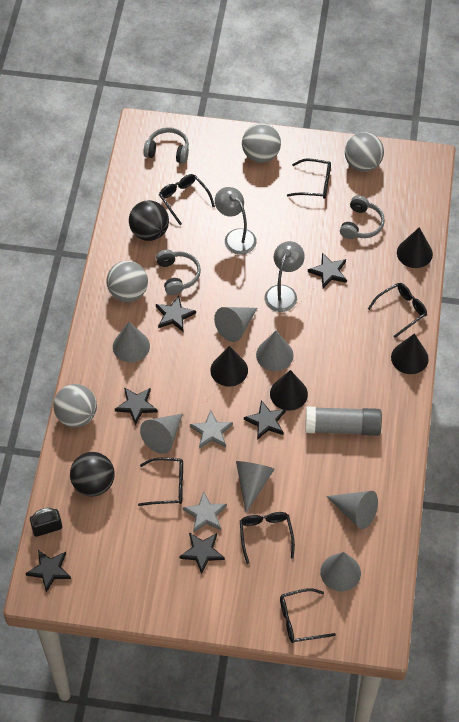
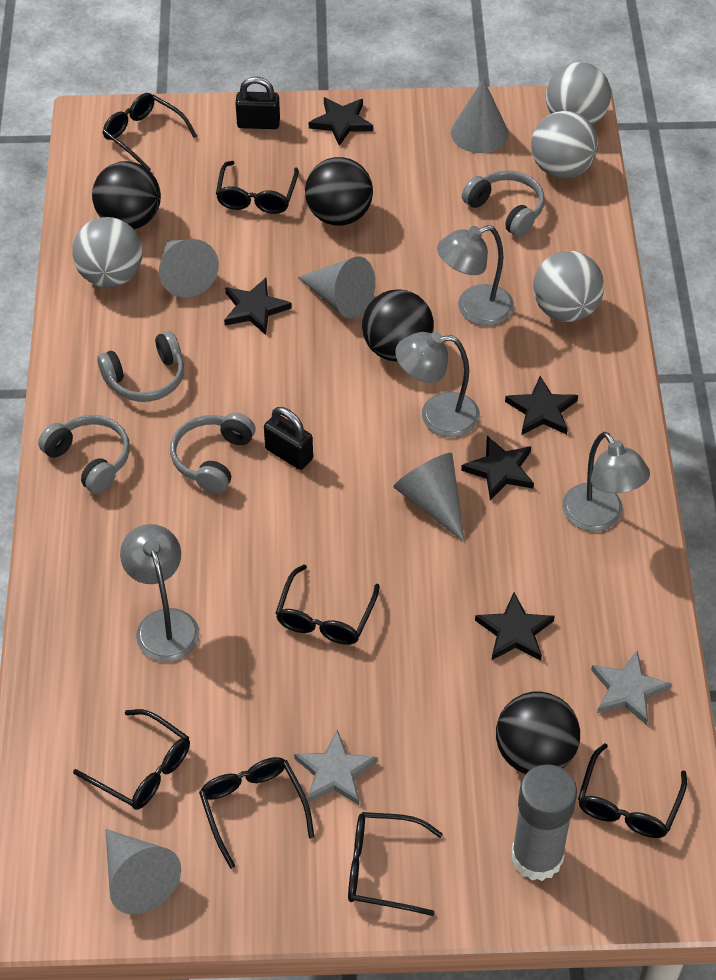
black ball: [70,452,115,497] [129,200,169,241] = 2 -> [92,161,161,229] [305,157,373,225] [362,289,434,362] [496,691,580,774] = 4
black cone: [210,346,248,387] [270,370,308,411] [391,333,429,374] [397,227,433,268] = 4 -> none = 0
black glasses: [138,458,183,506] [159,174,215,225] [240,512,295,564] [280,588,336,643] [287,159,331,199] [368,283,427,338] = 6 -> [73,709,190,810] [103,93,197,171] [199,757,314,869] [216,161,299,214] [276,565,380,645] [348,812,443,916] [578,743,687,838] = 7
black padlock: [30,508,62,537] = 1 -> [236,76,280,129] [264,407,313,470] = 2
black star: [25,550,71,592] [115,387,158,425] [156,296,196,332] [179,532,225,574] [244,400,286,440] [308,253,347,288] = 6 -> [224,278,292,335] [309,97,373,146] [461,436,534,500] [475,592,555,661] [505,376,578,435] = 5
grey cone: [113,322,150,362] [140,413,183,454] [214,307,257,342] [236,461,275,513] [256,331,294,371] [320,552,361,592] [326,491,378,529] = 7 -> [105,829,181,914] [159,239,219,298] [298,256,375,319] [393,453,465,542] [451,79,509,153] = 5
grey headphones: [143,127,189,164] [156,249,201,295] [340,195,385,239] = 3 -> [38,415,130,494] [97,331,184,402] [170,413,255,494] [462,170,545,237] = 4
grey lamp: [215,187,257,255] [265,241,305,312] = 2 -> [120,524,200,662] [395,332,480,437] [437,225,514,326] [562,432,650,532] = 4

